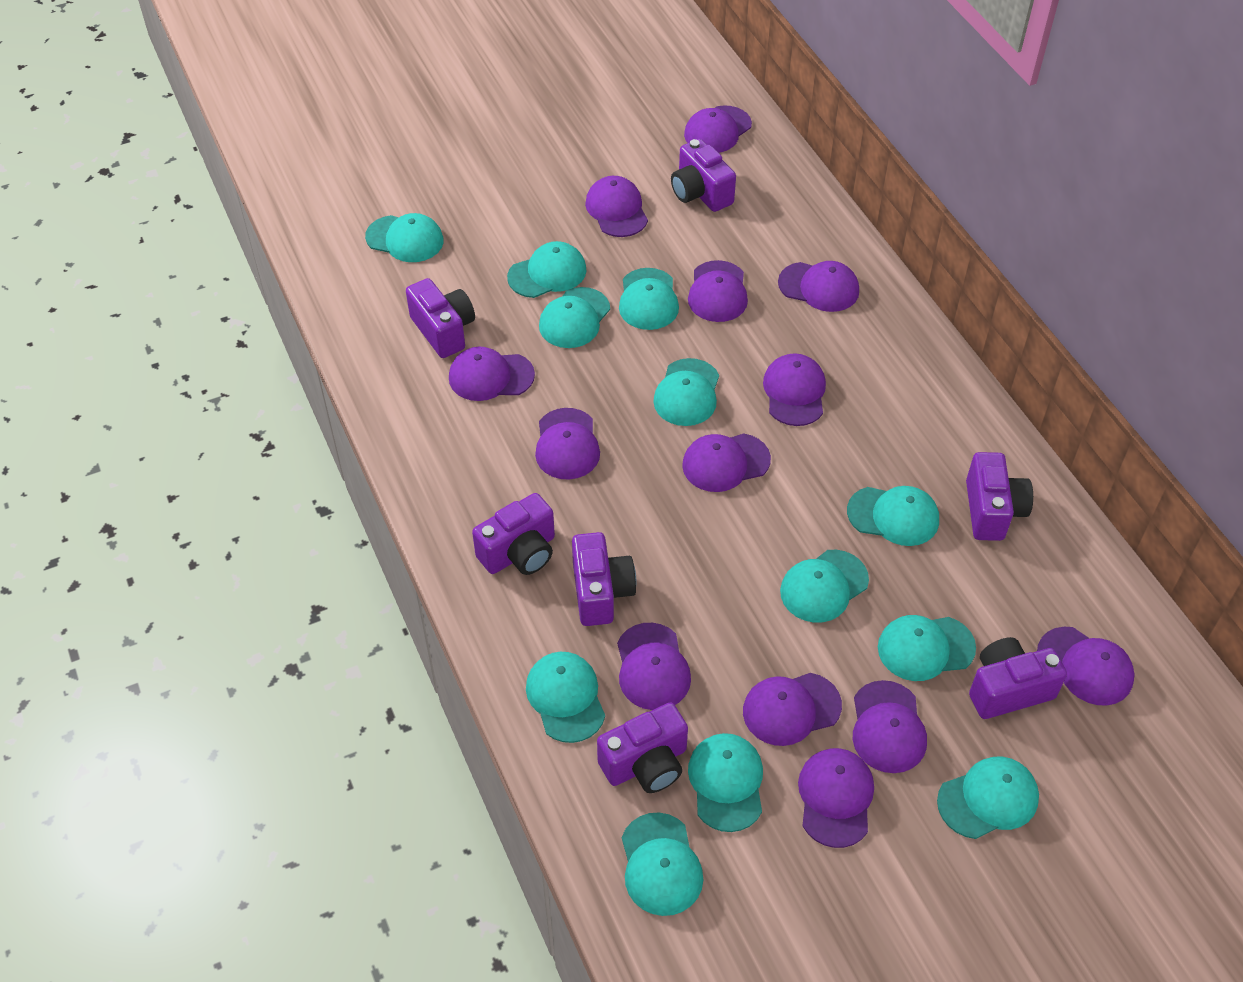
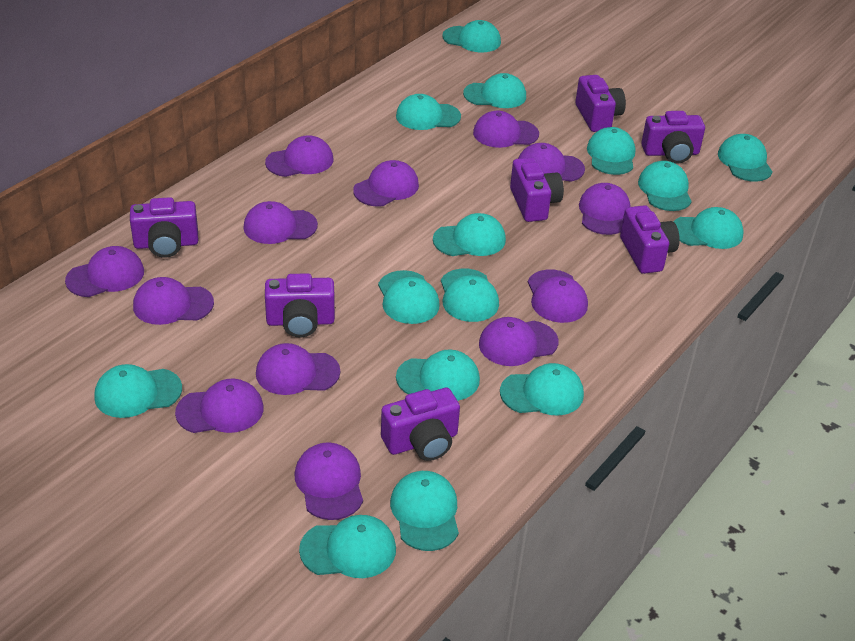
turquoise cap: [365,213,444,262] [507,241,587,298] [526,652,605,743] [539,287,610,348] [619,268,679,330] [622,813,703,916] [653,358,719,426] [688,733,763,832] [780,550,869,623] [847,486,939,546] [878,615,976,681] [937,757,1039,839] = 12 -> [94,364,182,418] [299,515,396,578] [378,270,440,324] [390,471,459,551] [396,94,461,130] [396,349,480,401] [433,213,506,256] [441,269,499,322] [442,20,501,52] [463,73,526,108] [500,363,584,415] [587,127,635,175] [638,161,692,211] [674,207,744,249] [718,134,772,182] = 15

